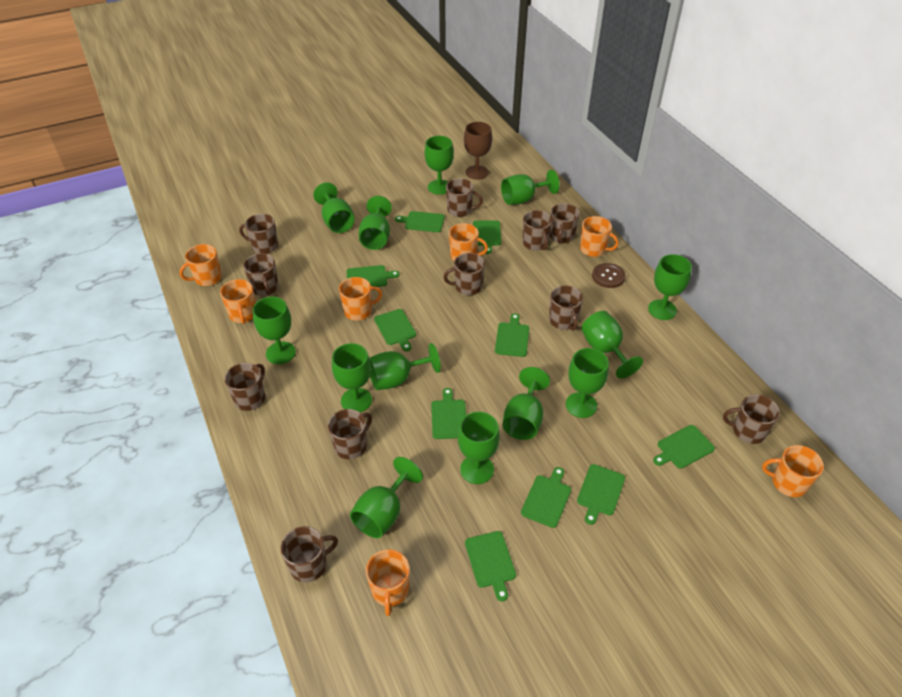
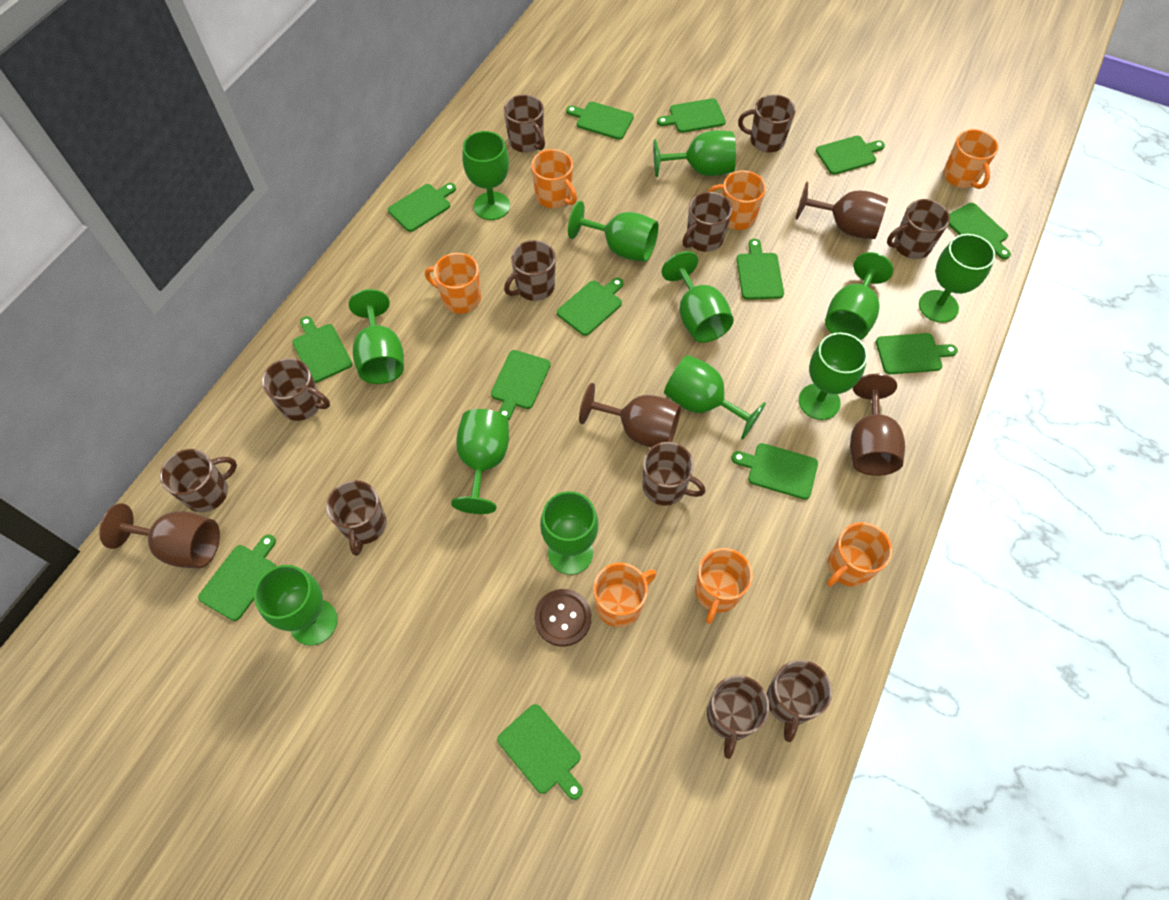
brown goblet: [464,122,492,180] = 1 -> [99,503,220,568] [579,383,681,447] [796,182,888,239] [850,374,905,476] = 4
green cutting board: [346,265,400,287] [374,309,416,351] [395,211,445,232] [431,388,466,439] [465,531,516,601] [473,220,501,254] [495,314,529,357] [521,467,571,528] [577,464,625,525] [653,425,715,469] = 10 -> [198,534,276,621] [292,316,352,383] [388,183,456,232] [491,350,551,420] [497,704,583,800] [557,278,624,336] [566,102,634,140] [657,98,726,133] [731,443,818,500] [736,239,784,300] [816,136,885,175] [876,333,958,374] [948,203,1011,259] = 13
green goblet: [253,297,296,364] [313,182,355,233] [332,343,372,412] [350,457,423,538] [359,196,392,250] [369,343,441,390] [425,136,454,195] [458,412,500,484] [501,170,559,205] [503,367,550,440] [566,348,609,418] [581,311,643,378] [648,254,692,320] = 13 -> [254,565,338,646] [349,289,404,384] [451,409,509,514] [462,131,510,220] [540,491,598,575] [568,201,659,262] [653,130,736,177] [662,251,734,343] [664,355,766,440] [799,332,868,420] [825,252,893,340] [919,234,995,323] = 12

